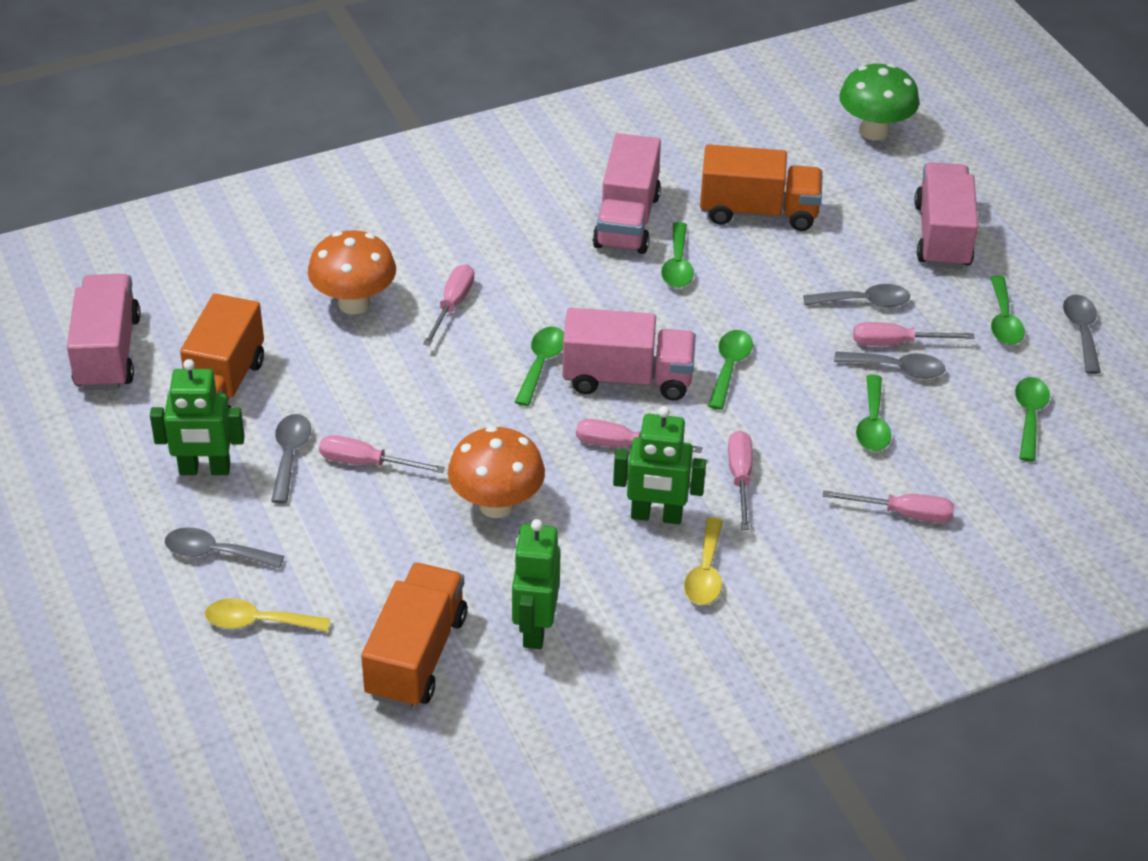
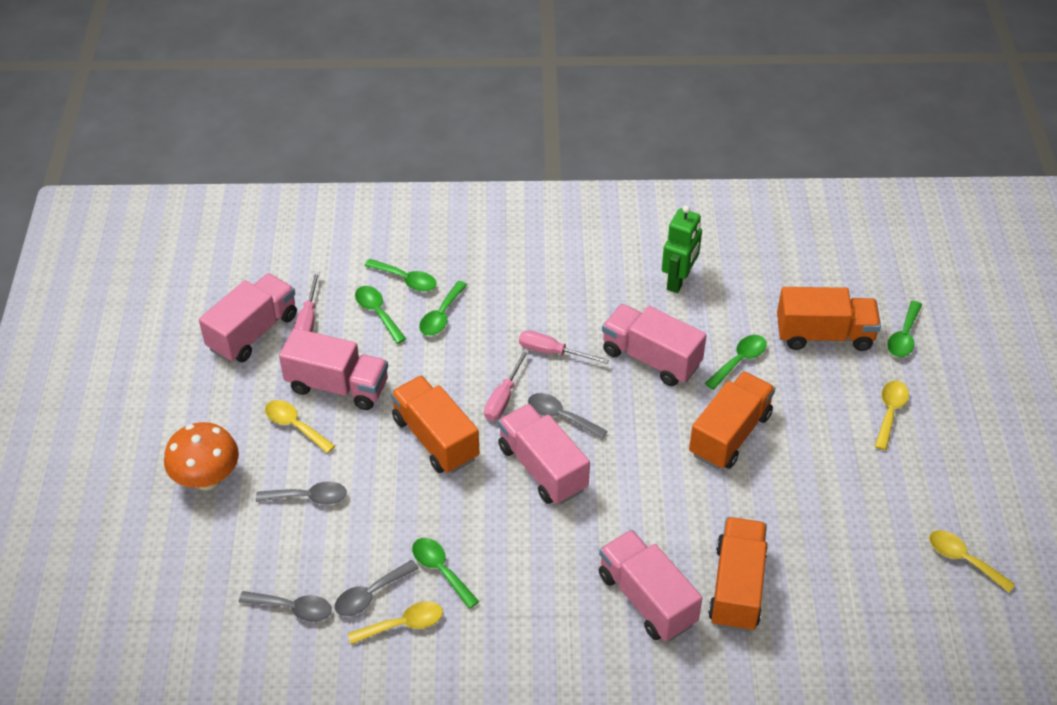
green mushroom: [839,63,919,141] = 1 -> none = 0
green robot: [150,359,245,475] [512,519,561,649] [613,406,706,524] = 3 -> [662,205,702,293] = 1
grey spoon: [165,527,284,568] [271,414,311,503] [803,284,910,307] [834,351,945,379] [1063,295,1101,374] = 5 -> [239,591,332,622] [256,481,347,505] [335,560,419,616] [528,393,607,439] = 4
orange mushroom: [308,230,396,314] [448,426,545,518] = 2 -> [164,422,239,490] = 1
orange truck: [167,294,264,408] [361,563,467,709] [700,144,823,231] = 3 -> [391,375,480,474] [689,371,775,469] [708,517,768,632] [777,287,881,351] = 4
pink screwdriver: [319,435,445,473] [423,264,474,346] [576,419,702,453] [728,430,753,530] [823,490,954,523] [853,322,974,346] = 6 -> [295,272,320,332] [484,349,529,421] [519,331,609,364] = 3
pink truck: [67,274,141,390] [562,308,696,401] [593,133,661,254] [914,162,978,269] = 4 -> [199,273,297,362] [279,328,388,410] [498,404,590,505] [599,530,702,642] [602,304,707,386] = 5
yellow spoon: [205,599,330,632] [684,517,723,605] = 2 -> [265,400,335,453] [348,601,443,645] [874,381,909,450] [929,530,1015,593] = 4

